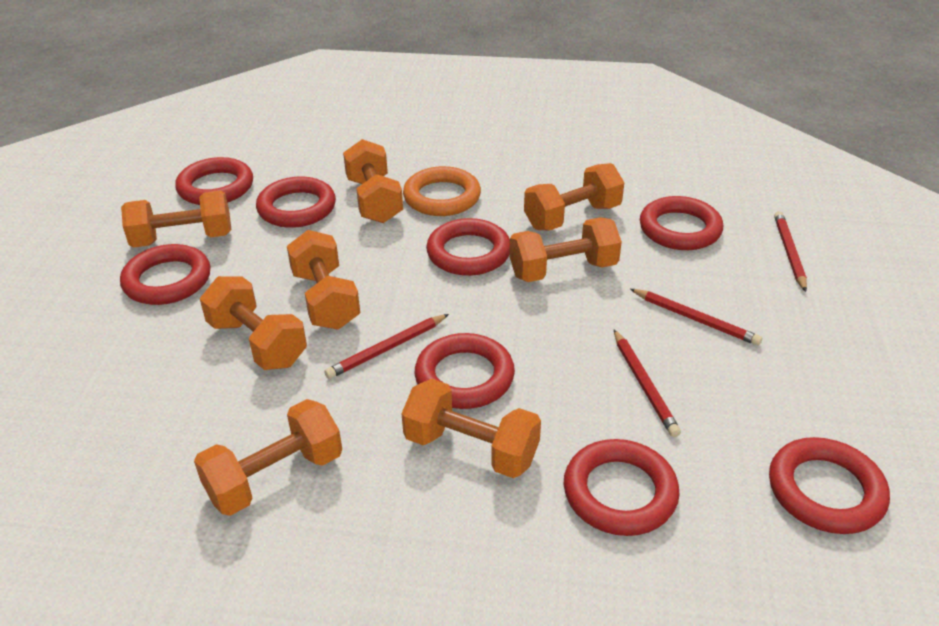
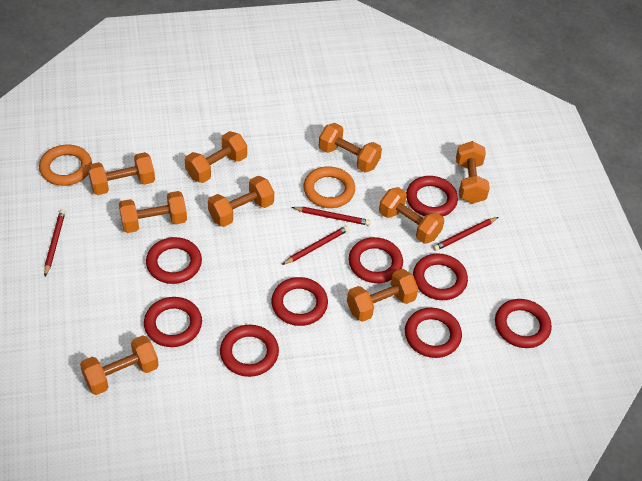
orange dumbbell: [121,191,231,248] [194,399,342,516] [200,276,307,370] [287,230,360,330] [343,139,403,223] [401,379,541,478] [509,217,622,282] [524,163,624,231] = 8 -> [80,335,159,395] [87,152,155,195] [119,191,187,233] [185,131,247,183] [208,176,274,227] [319,123,382,173] [347,269,418,322] [379,187,444,244] [456,141,490,204] = 9
orange ring: [403,166,481,216] = 1 -> [39,145,92,186] [304,166,355,208] = 2
red ring: [120,244,211,305] [175,157,253,205] [256,177,336,228] [415,333,515,409] [426,218,510,276] [564,439,679,536] [640,196,723,250] [769,437,890,534] = 8 -> [144,297,202,347] [146,237,202,284] [220,325,279,377] [271,277,328,326] [349,237,403,283] [405,308,462,358] [406,176,458,217] [413,253,468,300] [495,299,552,348] = 9

